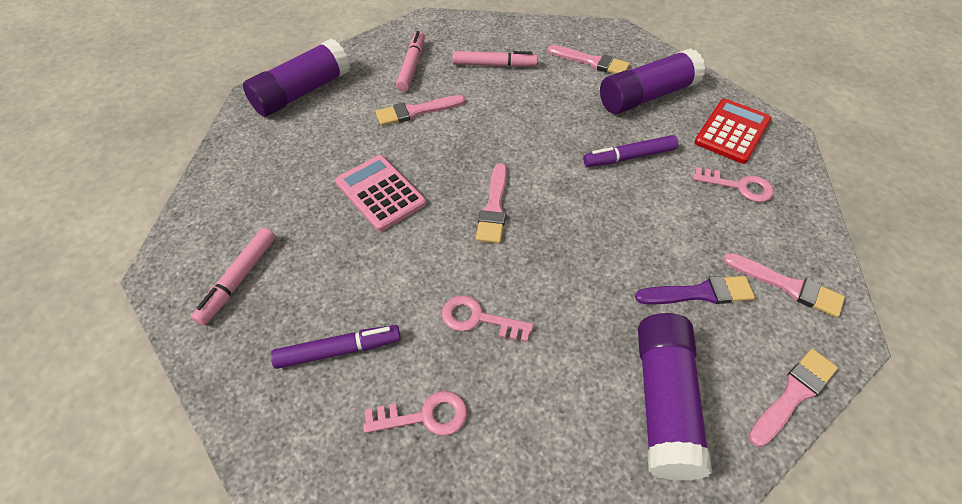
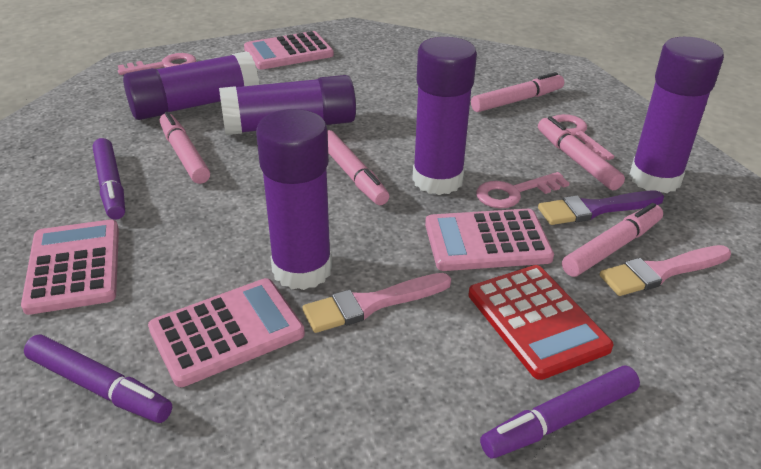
pink brush: [376,95,465,126] [476,163,507,244] [547,45,630,74] [723,253,845,318] [748,349,838,447] = 5 -> [303,273,451,333] [599,245,731,296] = 2
pink calculator: [335,155,426,232] = 1 -> [21,220,119,315] [148,278,305,387] [244,31,334,70] [425,209,554,271] = 4
pink marker: [191,228,276,325] [396,31,425,92] [452,51,538,67] = 3 -> [159,112,210,184] [327,130,389,205] [471,72,564,112] [538,116,625,190] [562,203,663,277] = 5
purple glue stick: [243,39,350,117] [600,48,705,114] [638,313,712,481] = 3 -> [123,51,259,120] [219,75,356,135] [256,109,332,290] [412,37,477,195] [629,37,724,193] = 5
purple marker: [271,325,401,369] [583,135,678,167] = 2 -> [24,334,172,423] [93,138,125,220] [480,365,640,458] = 3

